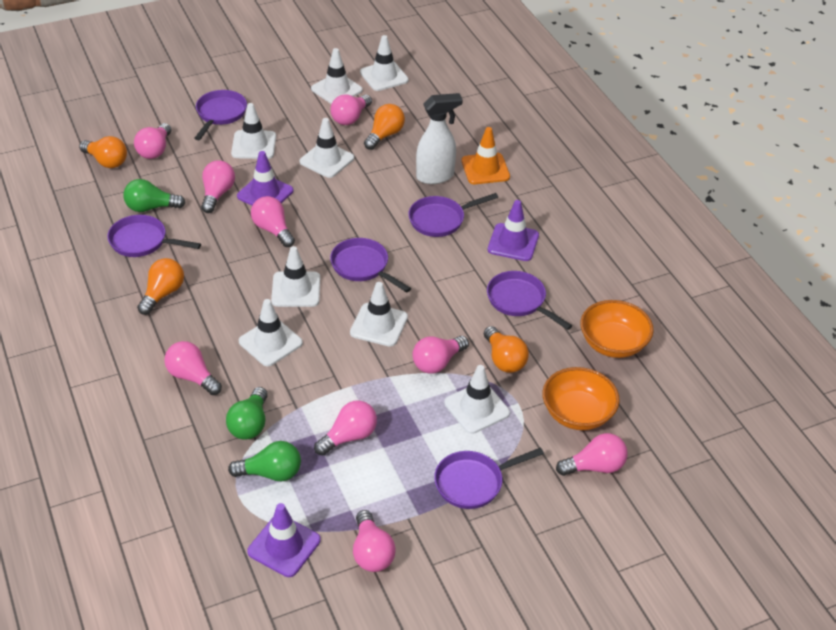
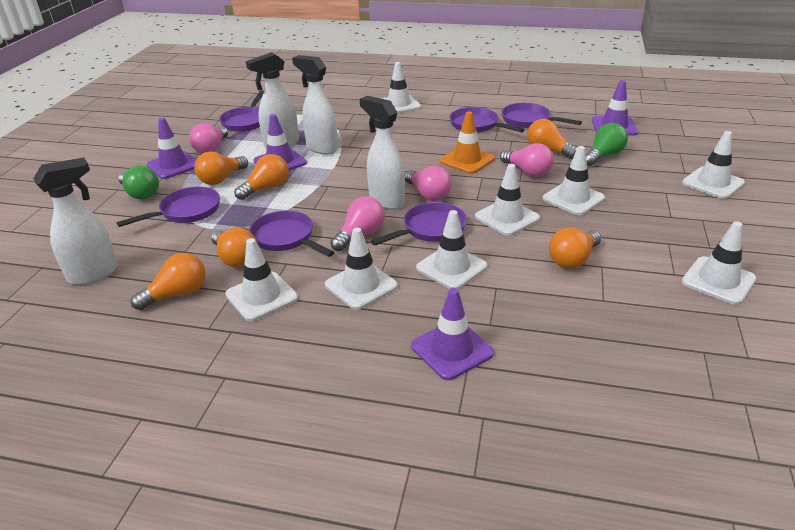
green light bulb: [123,179,185,212] [226,387,268,440] [228,441,301,481] = 3 -> [118,165,159,200] [586,123,628,166] = 2
orange bowl: [542,367,620,430] [580,300,654,358] = 2 -> none = 0
orange light bulb: [79,136,127,168] [137,258,184,315] [364,104,405,150] [484,326,529,373] = 4 -> [131,253,206,310] [194,151,248,185] [211,228,257,268] [235,154,289,200] [527,119,577,159] [549,227,601,269] = 6
pink light bulb: [134,123,172,159] [164,341,222,395] [201,160,235,213] [251,196,295,247] [314,401,377,456] [330,95,372,125] [353,510,396,572] [413,336,469,374] [556,433,628,476] = 9 -> [189,123,228,154] [330,196,385,251] [405,166,452,201] [500,143,554,177] = 4
purple traffic cone: [237,151,294,206] [247,503,321,577] [488,200,539,261] = 3 -> [147,118,196,179] [253,114,307,170] [411,288,494,380] [592,80,638,136] = 4
white spray bottle: [416,93,463,184] = 1 -> [33,158,118,285] [246,52,299,148] [292,55,338,154] [360,96,405,210] = 4

